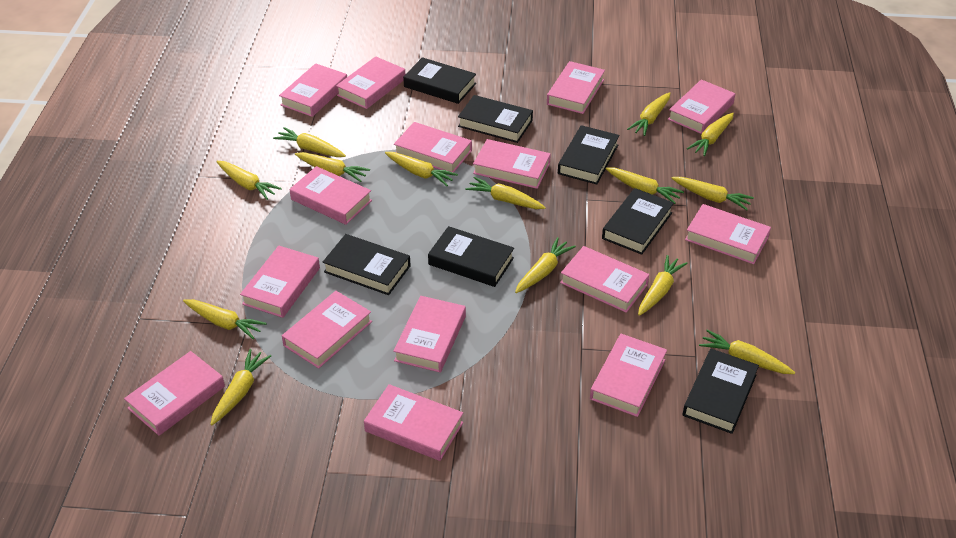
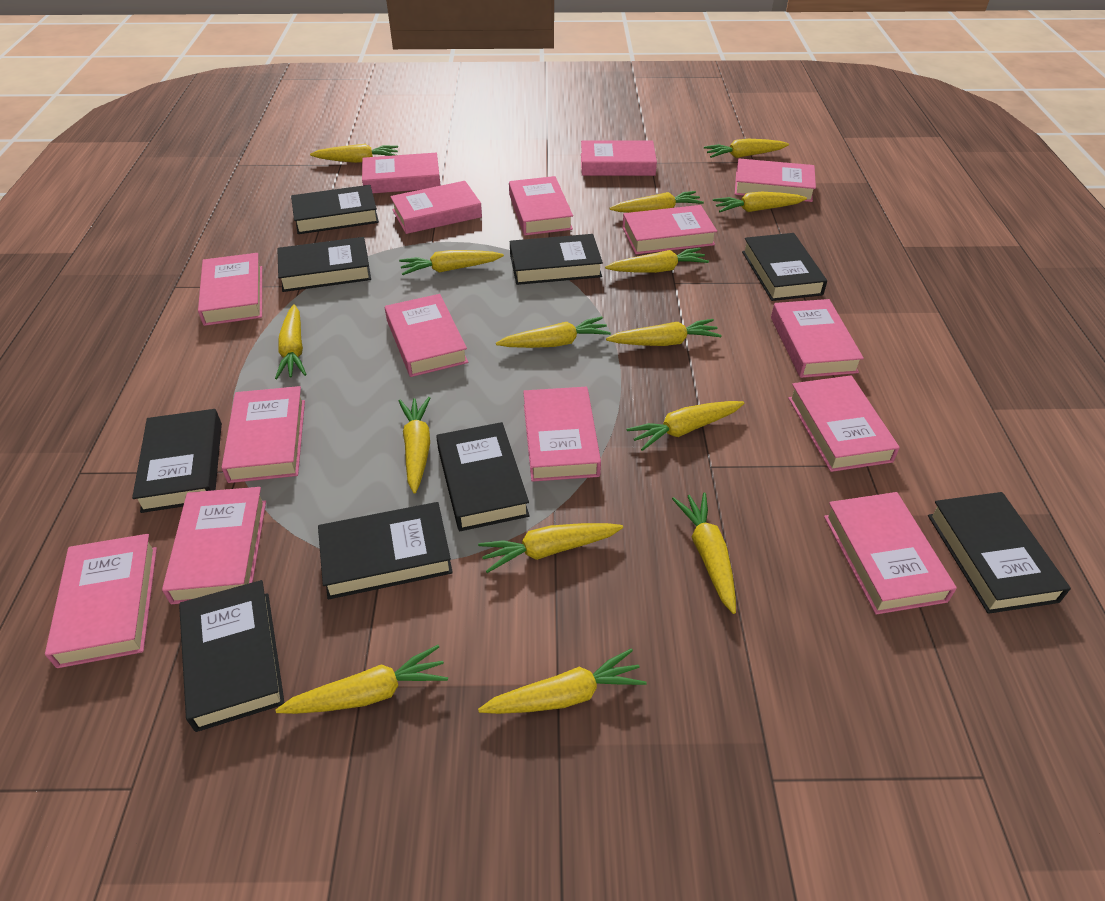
black book: [323,234,410,295] [403,57,476,104] [428,226,514,287] [458,95,533,143] [558,125,620,185] [602,188,674,255] [682,349,759,434] = 7 -> [132,409,222,513] [179,580,285,732] [277,237,371,292] [291,185,379,234] [318,502,453,599] [436,422,530,531] [510,234,603,285] [742,233,827,301] [928,492,1071,614] = 9
yellow carrot: [183,299,267,340] [210,349,271,425] [216,161,282,200] [273,127,346,157] [295,152,370,182] [385,152,458,186] [465,177,546,209] [515,237,576,293] [606,167,684,204] [627,92,670,136] [638,255,688,316] [671,177,754,210] [687,113,734,156] [699,330,795,374] = 14 -> [275,304,307,379] [275,645,448,714] [310,144,398,163] [399,250,504,275] [399,397,430,494] [478,523,623,573] [478,648,647,714] [496,317,611,348] [605,248,709,273] [606,319,722,346] [609,191,704,213] [627,401,744,451] [672,492,736,614] [704,139,789,158] [713,192,807,212] = 15

